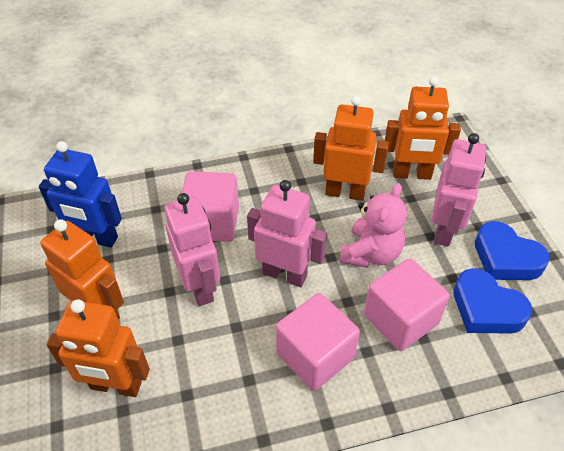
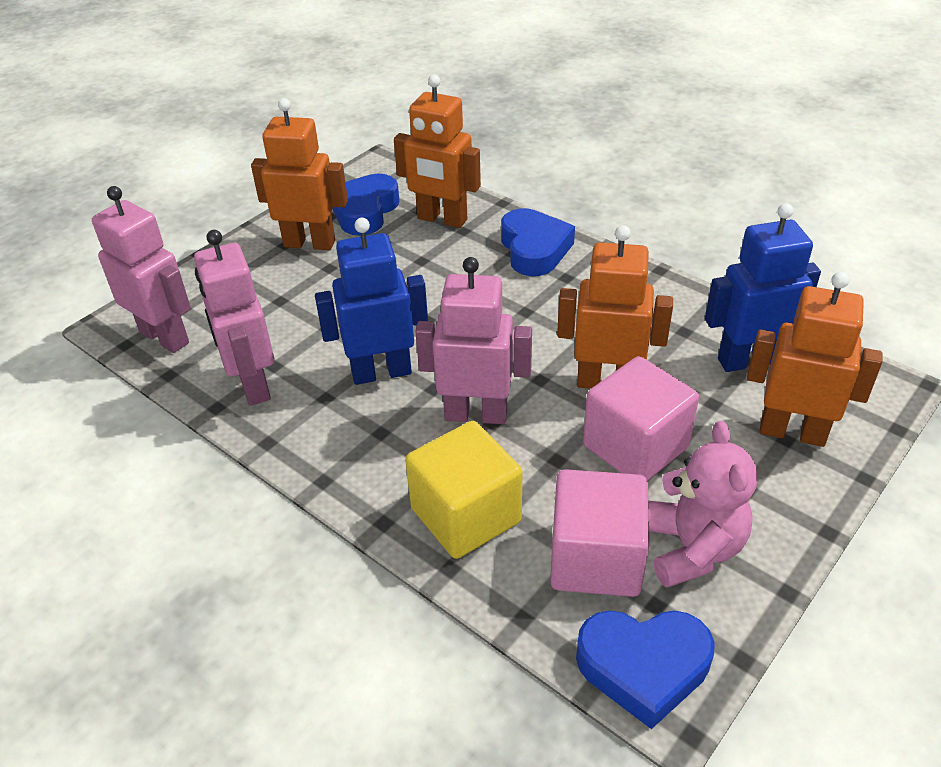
blue heart: [454,268,532,334] [475,221,550,280] = 2 -> [333,174,400,236] [501,208,575,276] [576,610,715,729] = 3
blue robot: [39,141,122,248] = 1 -> [315,218,428,385] [705,203,821,372] = 2
pink cube: [182,171,239,242] [276,293,360,391] [364,258,450,351] = 3 -> [550,469,650,597] [583,356,699,481] = 2
yellow cube: none = 0 -> [405,421,523,559] = 1

